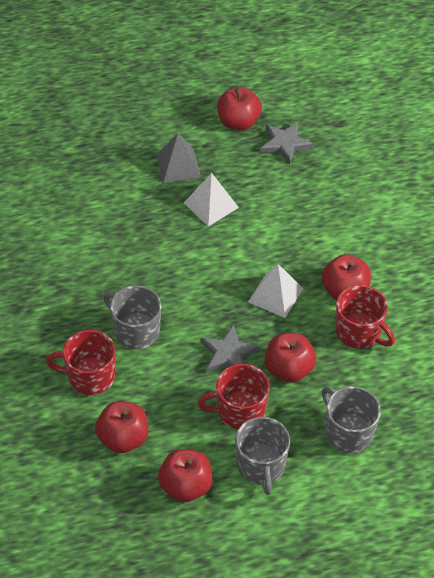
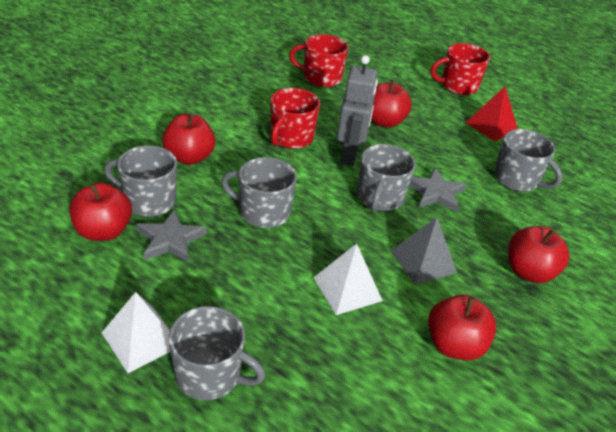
grey mug: [103,286,161,349] [235,417,290,495] [322,386,381,453] = 3 -> [104,146,177,217] [169,306,265,400] [221,157,297,228] [357,144,416,212] [494,129,563,192] = 5
grey robot: none = 0 -> [337,55,378,166] = 1
red pyramid: none = 0 -> [466,87,518,141] = 1

